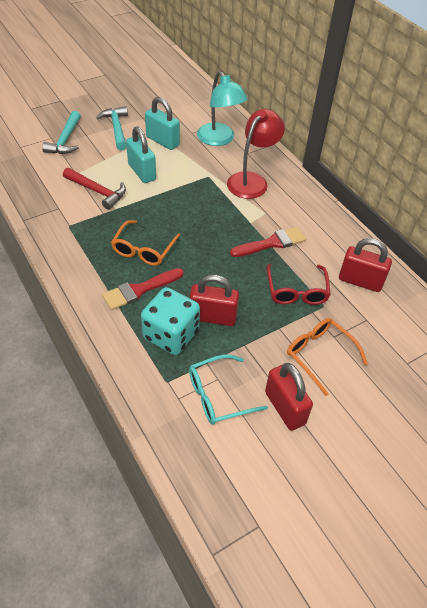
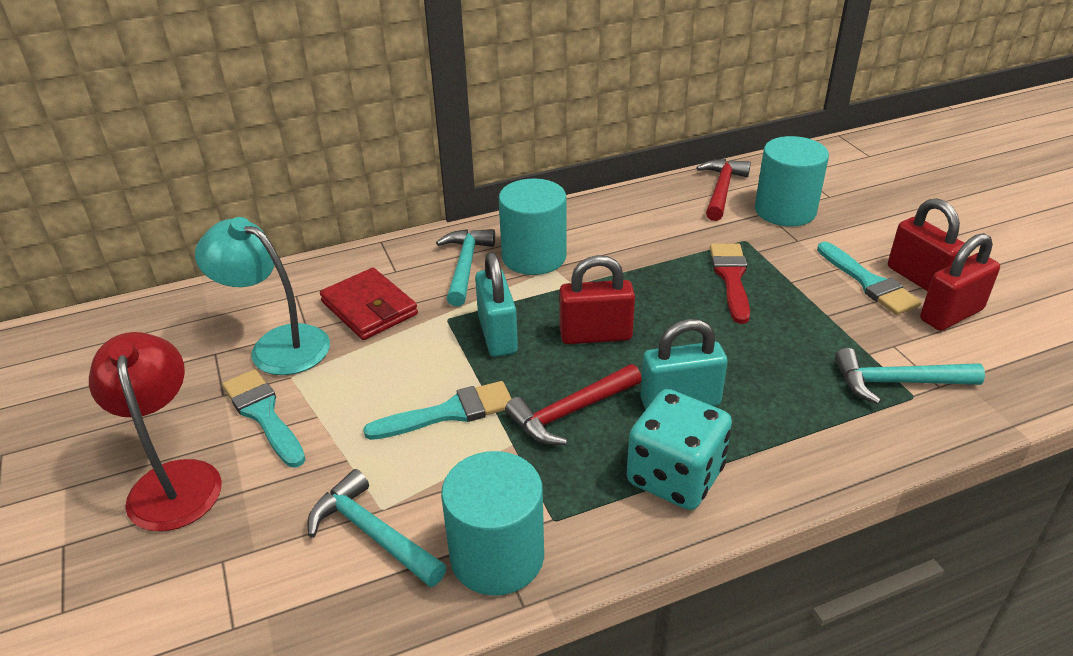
orange glasses: [111,220,180,266] [287,318,368,396] = 2 -> none = 0
red brush: [102,268,184,310] [230,227,306,257] = 2 -> [710,243,750,324] = 1
red glasses: [267,264,331,305] = 1 -> none = 0
red hammer: [63,168,126,210] = 1 -> [505,364,642,445] [696,159,751,221] = 2
red wallet: none = 0 -> [320,268,418,340] = 1
turquoise brush: none = 0 -> [222,369,306,467] [363,381,512,440] [817,242,922,315] = 3
turquoise cylinder: none = 0 -> [441,451,544,596] [499,178,566,275] [755,136,829,226] = 3
turquoise glasses: [189,354,268,425] = 1 -> none = 0
turquoise hammer: [42,111,81,154] [96,106,128,150] = 2 -> [308,469,447,587] [436,229,495,307] [835,348,985,404] = 3

